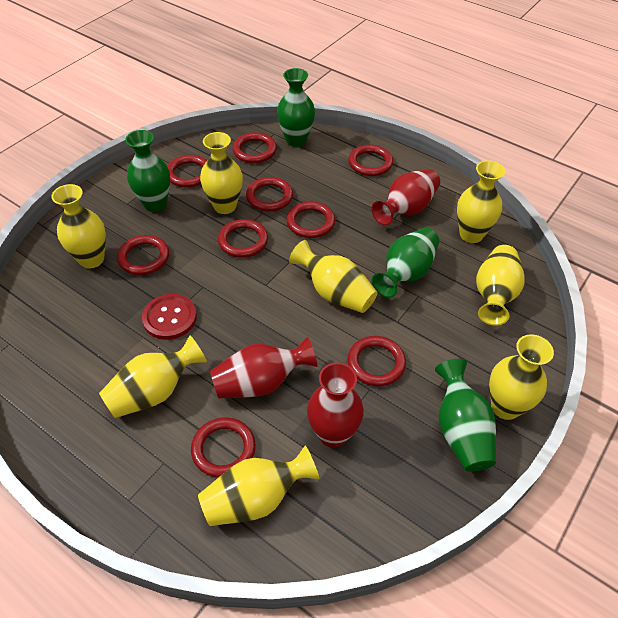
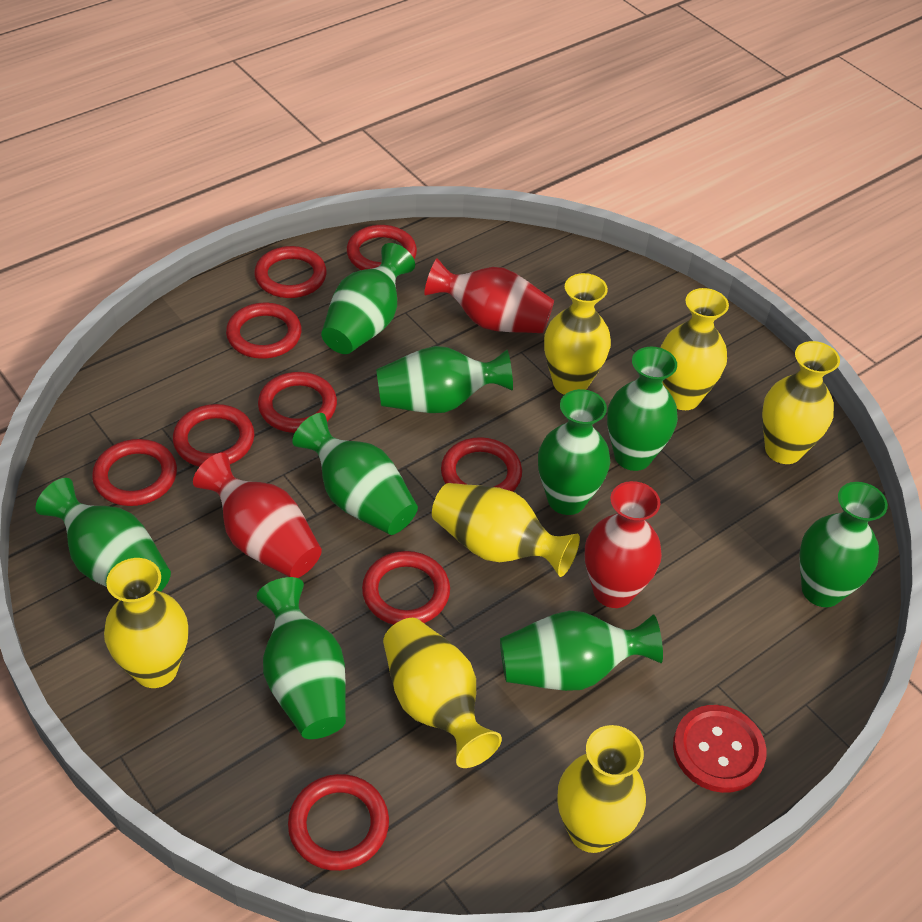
green vase: [125,130,170,212] [277,68,315,147] [372,228,439,298] [435,359,496,472] = 4 -> [36,478,171,592] [257,577,346,739] [292,413,418,535] [321,243,415,354] [376,346,513,413] [500,610,663,691] [538,389,610,515] [607,347,678,471] [800,482,888,607] = 9
yellow vase: [51,184,106,269] [99,335,207,418] [198,445,320,526] [200,132,243,214] [289,240,378,313] [457,160,505,243] [476,245,525,326] [489,334,554,420] = 8 -> [104,558,188,688] [383,618,502,768] [432,483,580,577] [544,273,611,395] [557,725,646,853] [661,288,729,410] [762,341,840,464] = 7

